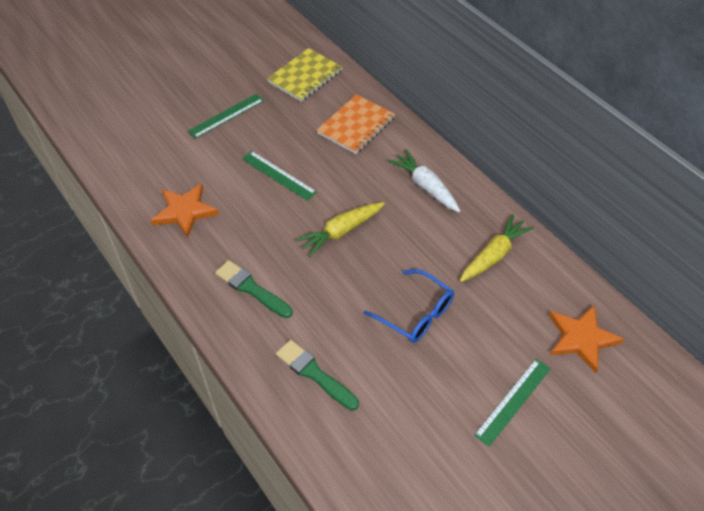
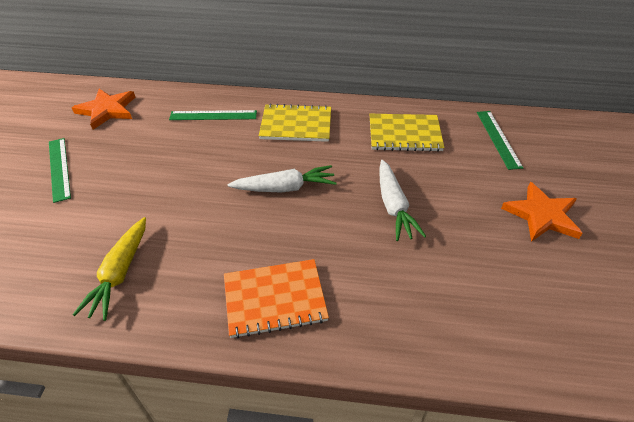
blue glasses: [364,269,454,343] = 1 -> none = 0
green brush: [215,260,293,318] [276,340,359,410] = 2 -> none = 0
white carrot: [388,149,460,212] = 1 -> [228,165,337,193] [380,160,426,241] = 2
yellow carrot: [295,202,385,257] [460,214,534,282] = 2 -> [72,217,146,321] = 1
yellow notebook: [267,48,343,102] = 1 -> [259,104,331,142] [369,114,444,152] = 2

